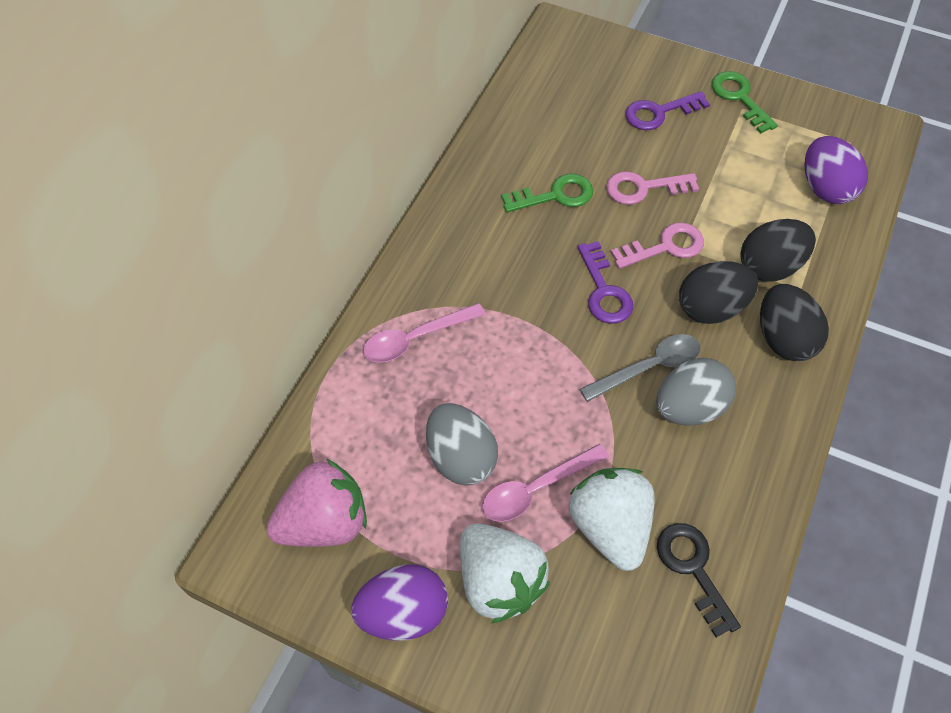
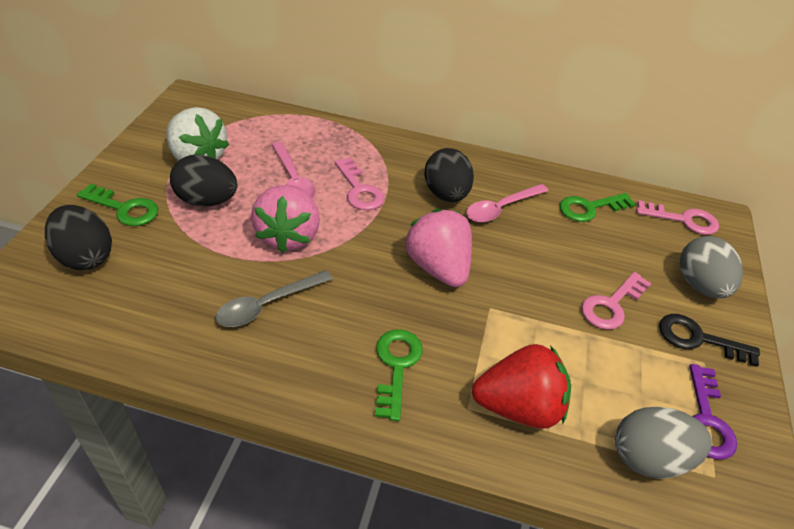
green key: [501,174,593,213] [712,71,778,134] = 2 -> [77,184,158,226] [375,329,423,421] [560,193,635,222] = 3
pink key: [606,171,699,205] [611,222,704,269] = 2 -> [335,158,384,210] [581,272,652,330] [636,200,719,235] = 3
pink strawberry: [267,459,367,547] = 1 -> [251,185,320,253] [405,209,472,287] = 2
purple egg: [351,565,448,641] [804,136,868,204] = 2 -> none = 0
purple key: [578,241,633,324] [625,91,710,130] = 2 -> [689,364,737,459] = 1
red strawberry: none = 0 -> [472,344,571,429] = 1
white strawberry: [460,524,550,623] [569,468,655,571] = 2 -> [166,107,229,161] = 1

